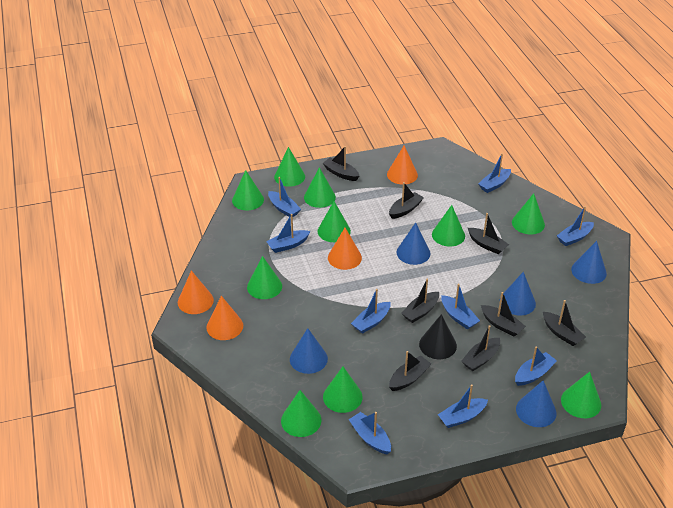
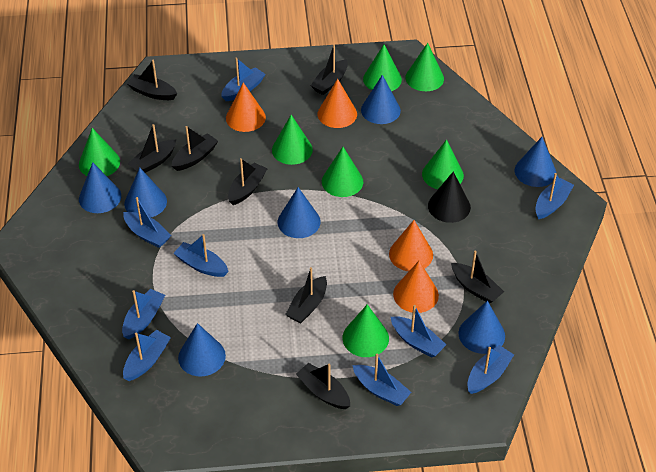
blue cone: [290,328,328,374] [396,223,431,265] [500,272,536,316] [516,380,556,427] [571,241,607,284] = 5 -> [79,162,121,213] [124,168,167,217] [178,323,226,377] [278,187,321,238] [361,75,401,124] [459,301,505,354] [515,137,556,187] = 7
green cone: [232,170,264,210] [247,256,282,299] [274,147,305,187] [281,390,321,437] [304,167,336,208] [318,201,351,242] [323,367,363,413] [432,205,465,247] [512,193,545,234] [561,372,601,418] = 10 -> [79,128,120,176] [272,115,313,165] [322,147,363,197] [342,304,389,357] [363,44,402,91] [405,43,444,91] [422,139,464,189] = 7

